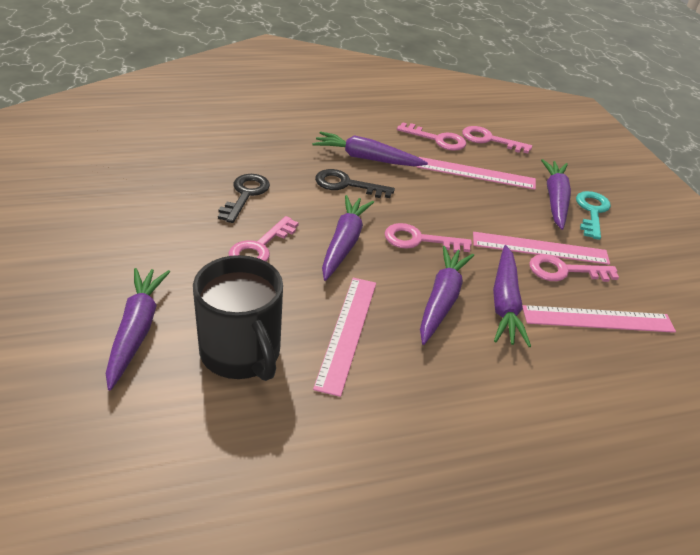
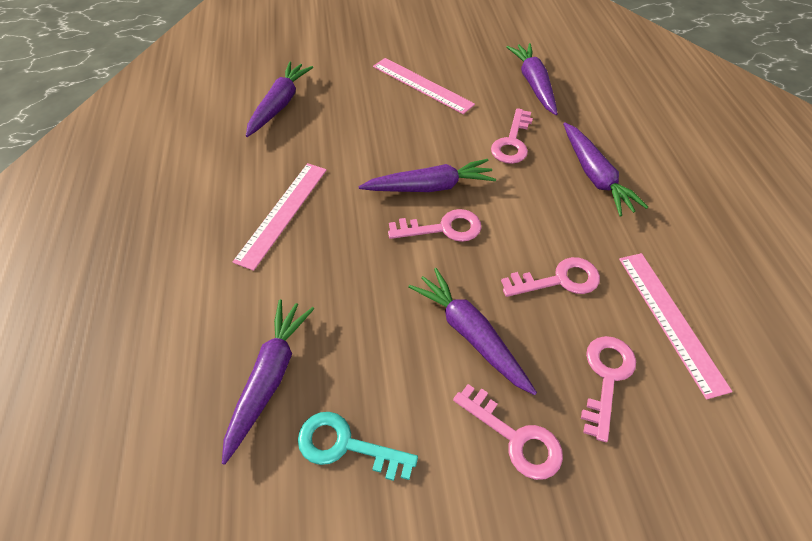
black key: [218,174,270,223] [315,169,395,198] = 2 -> none = 0
black mug: [193,255,283,381] = 1 -> none = 0
pink ruler: [313,278,376,397] [417,157,536,190] [473,232,610,265] [522,305,676,333] = 4 -> [233,163,327,271] [373,58,475,114] [619,253,733,399] = 3

